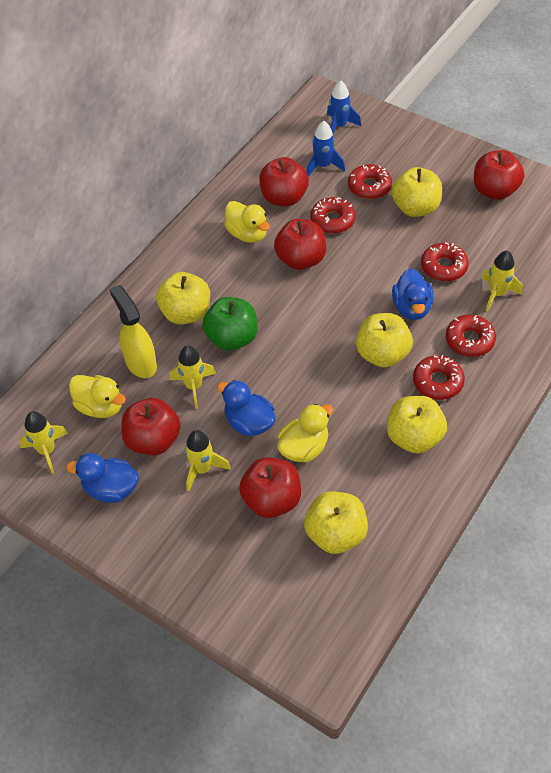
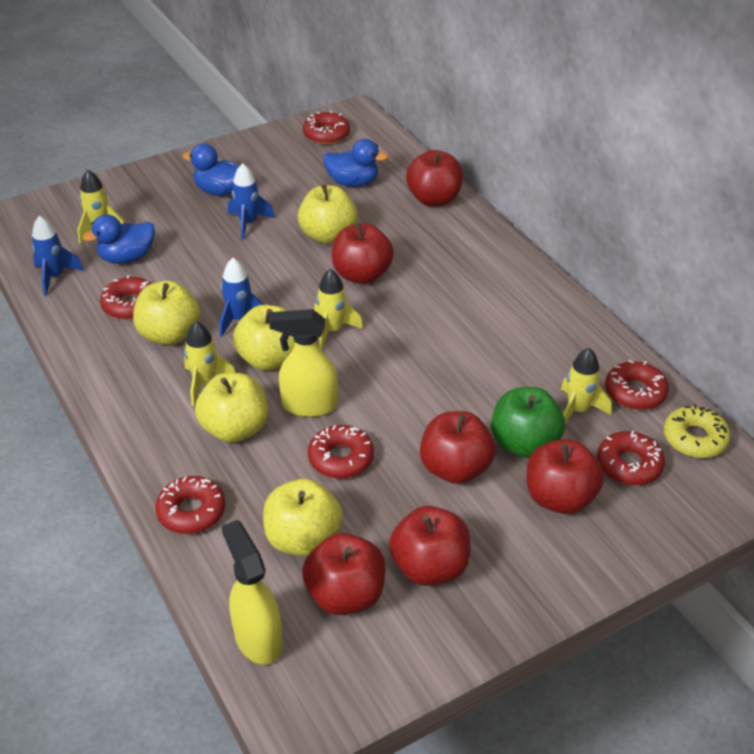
blue rocket: [307,121,345,177] [327,81,361,133] = 2 -> [32,216,84,296] [219,258,264,337] [228,163,275,240] = 3
red apple: [121,398,181,455] [239,457,301,518] [259,157,309,206] [274,219,326,270] [474,150,524,200] = 5 -> [302,533,385,615] [332,223,394,284] [389,506,470,586] [406,150,463,207] [420,411,495,484] [527,439,604,514] = 6
red donut: [311,197,356,234] [348,164,392,199] [413,355,465,400] [421,242,469,281] [446,315,496,357] = 5 -> [100,275,152,320] [155,476,226,534] [303,111,350,144] [308,425,374,478] [597,431,665,485] [605,360,669,410] = 6
yellow donut: none = 0 -> [663,404,731,458] = 1
yellow duck: [69,375,126,418] [224,201,270,243] [277,404,333,462] = 3 -> none = 0
yellow spray bottle: [109,285,157,378] = 1 -> [221,520,283,665] [269,309,338,417] = 2

